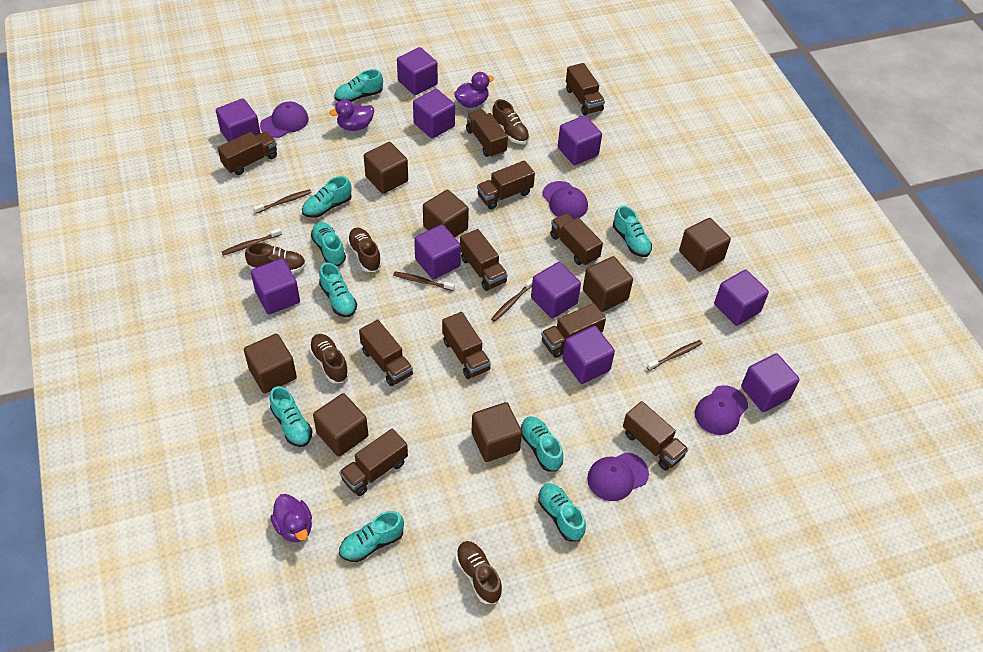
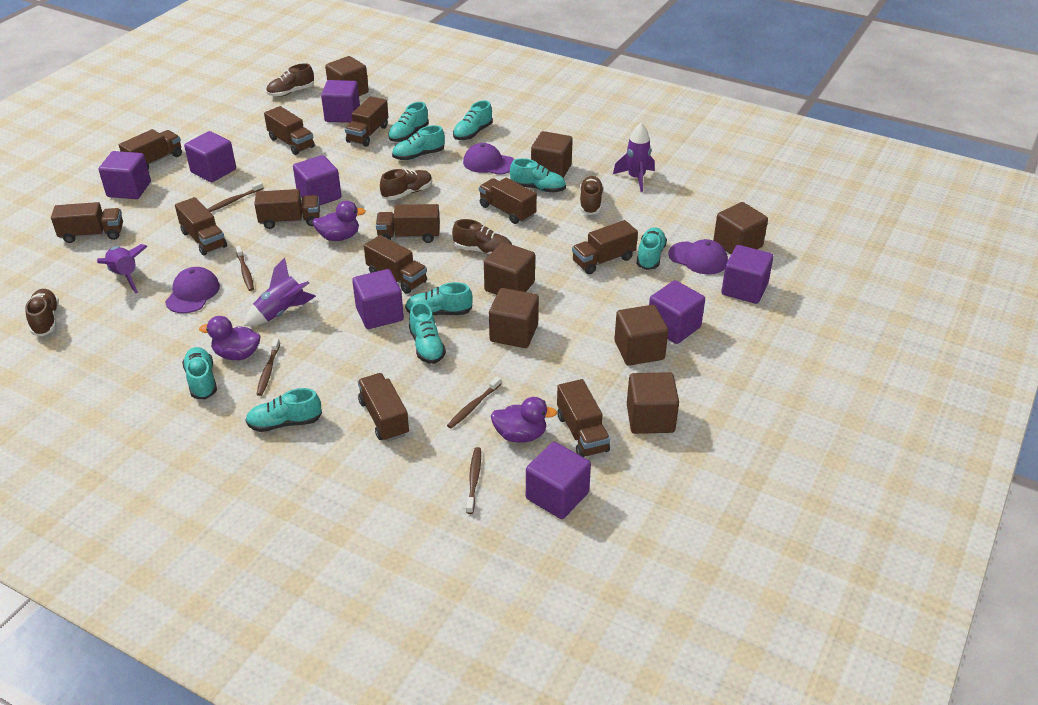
brown truck: [218,131,277,175] [339,428,408,496] [359,320,413,386] [442,312,491,379] [460,229,508,291] [466,109,508,158] [477,160,535,209] [541,303,606,358] [550,213,603,266] [566,63,605,116] [623,401,688,470] = 11 -> [51,202,123,243] [119,129,182,170] [175,197,227,256] [254,189,320,229] [264,106,315,155] [345,96,388,146] [358,373,409,442] [364,235,427,294] [376,204,440,243] [479,178,537,224] [557,379,610,457] [572,220,638,274] = 12
purple cap: [260,102,309,138] [542,181,588,219] [587,452,649,501] [695,385,748,435] = 4 -> [165,267,220,313] [463,143,514,175] [669,239,728,275] = 3
purple cube: [216,98,260,142] [251,258,300,314] [397,47,438,95] [413,89,455,139] [414,224,461,279] [531,262,581,319] [558,115,602,165] [562,326,615,384] [714,270,769,326] [741,353,800,412] = 10 -> [99,151,151,199] [184,131,236,182] [293,155,341,206] [321,80,360,123] [352,269,404,329] [526,442,591,519] [649,280,705,344] [721,245,773,304] = 8
purple rocket: none = 0 -> [97,244,147,293] [244,257,316,326] [613,123,655,192] = 3

